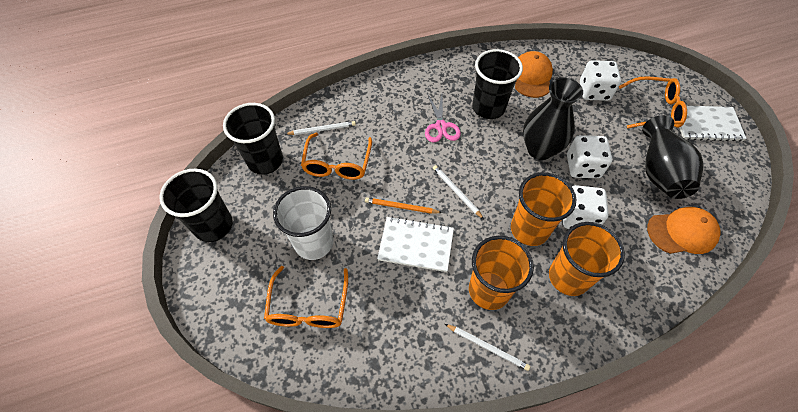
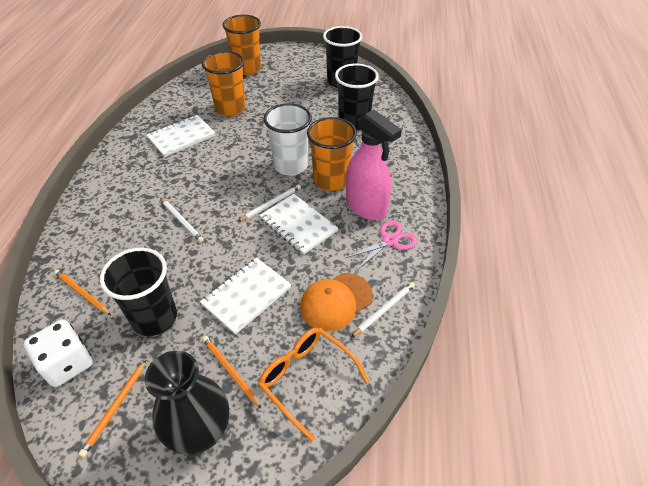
black vase: [523,77,583,160] [642,115,703,199] = 2 -> [145,351,229,455] = 1
orange cap: [515,51,553,98] [647,207,721,254] = 2 -> [300,273,373,331] = 1
orange glasses: [264,266,348,328] [301,133,372,180] [619,76,687,128] = 3 -> [258,327,369,441] = 1
orange pencil: [365,197,442,214] = 1 -> [54,269,111,315] [78,360,146,457] [202,336,261,408] = 3
pink spray bottle: none = 0 -> [346,110,402,220] = 1
white dice: [563,185,609,229] [567,135,612,178] [580,60,621,101] = 3 -> [24,319,93,387] = 1
white notebook: [377,216,454,272] [679,106,747,142] = 2 -> [147,115,216,157] [200,258,292,335] [259,194,338,255] = 3

